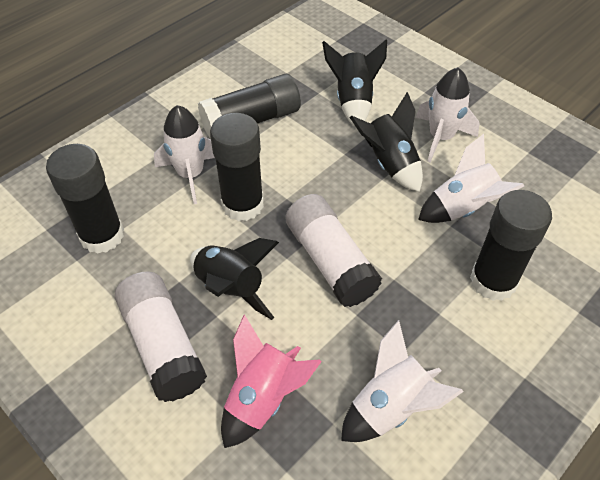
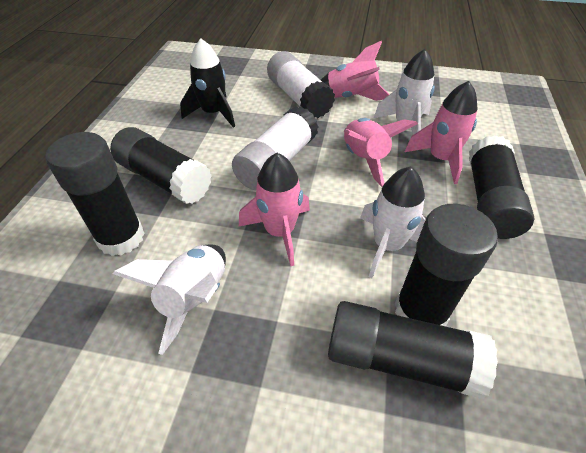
black glue stick: [46,144,124,254] [198,74,301,138] [210,113,264,221] [470,190,552,301] = 4 -> [45,132,145,256] [110,127,212,204] [328,301,498,399] [395,204,498,326] [469,135,535,239] = 5
black rocket: [190,238,279,320] [322,40,387,127] [349,92,423,192] = 3 -> [180,38,235,127] = 1
pink rocket: [221,314,322,448] = 1 -> [239,153,310,266] [321,41,390,101] [344,118,418,187] [405,81,478,184] = 4
white rocket: [154,105,215,204] [341,320,464,442] [416,67,480,163] [418,134,524,223] = 4 -> [113,244,226,355] [360,166,426,279] [374,49,435,135] = 3

